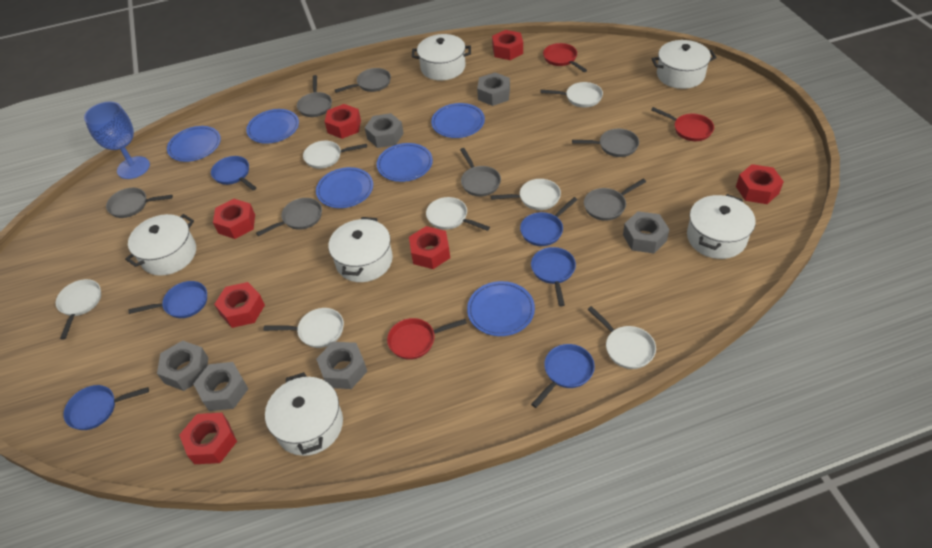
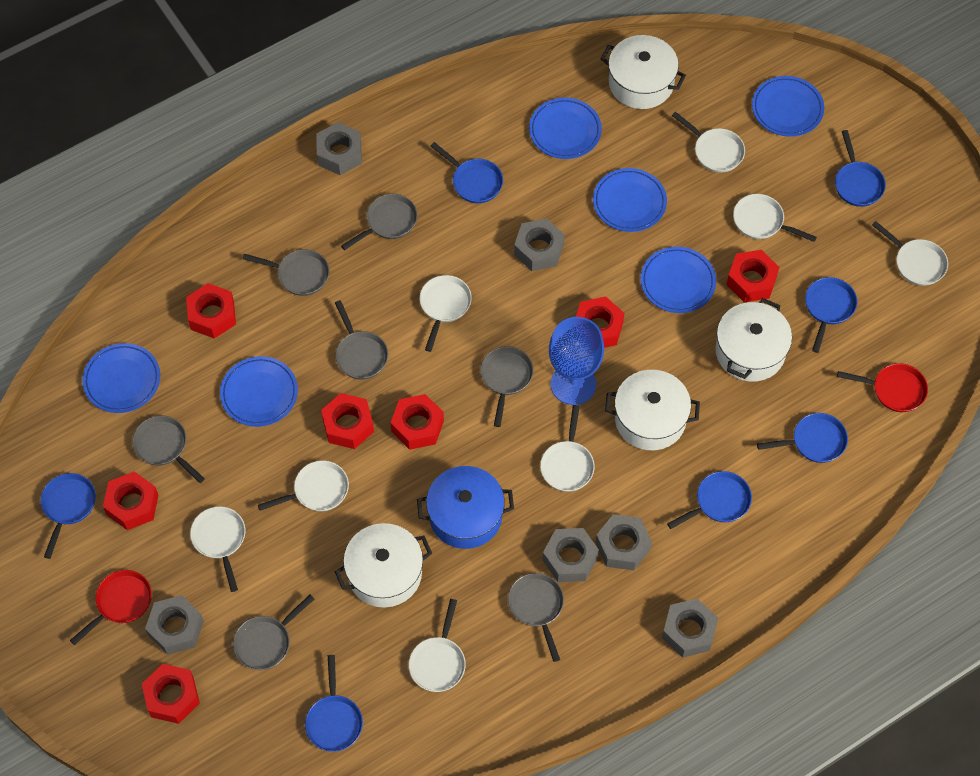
blue pan: [63,385,149,430] [128,281,207,318] [211,156,257,190] [520,197,578,246] [531,247,576,306] [531,344,595,408] = 6 -> [41,473,96,559] [305,655,363,752] [431,142,503,203] [667,471,752,529] [757,413,848,463] [805,277,857,353] [835,130,886,207] = 7
blue pot: none = 0 -> [417,466,514,549] = 1
red pan: [387,318,467,360] [543,43,587,72] [651,107,714,141] = 3 -> [70,570,152,645] [837,363,928,412] = 2
white pan: [56,279,101,339] [263,308,344,348] [303,141,367,169] [426,197,490,231] [491,179,561,210] [541,82,603,108] [587,306,656,369] = 7 -> [190,506,245,592] [258,460,349,511] [409,599,466,692] [419,275,472,352] [540,405,595,492] [672,111,745,173] [733,194,817,242] [872,221,948,286] = 8
white pot: [125,214,196,276] [265,372,343,456] [329,217,393,282] [412,34,471,81] [651,40,717,89] [687,194,756,259] = 6 -> [335,523,432,608] [600,35,686,109] [605,370,700,450] [715,298,792,382] = 4

